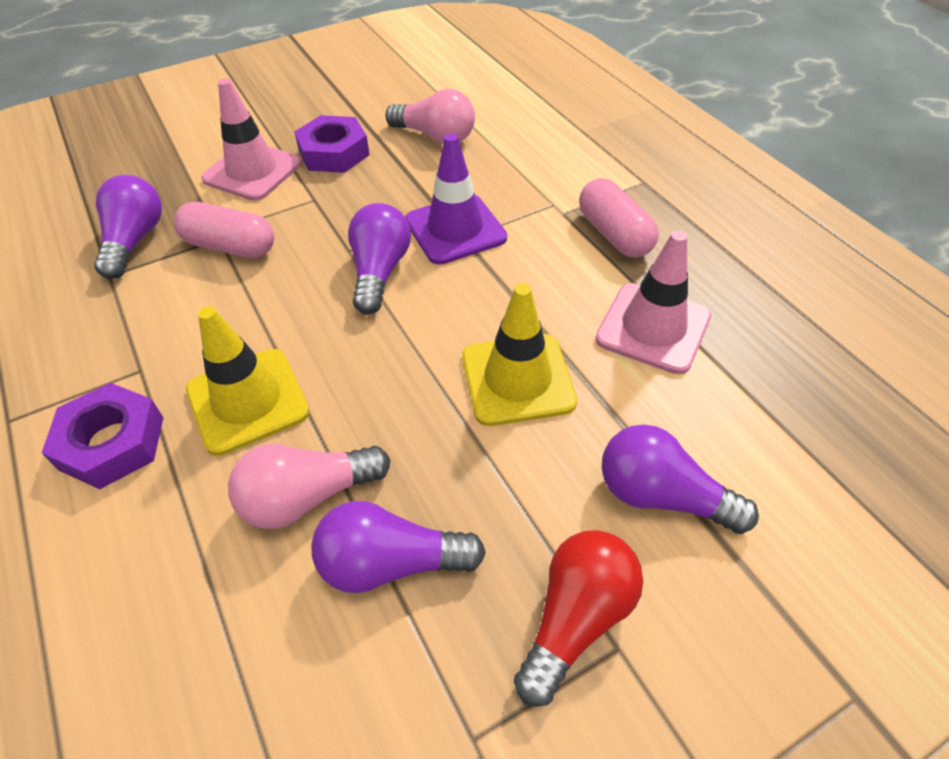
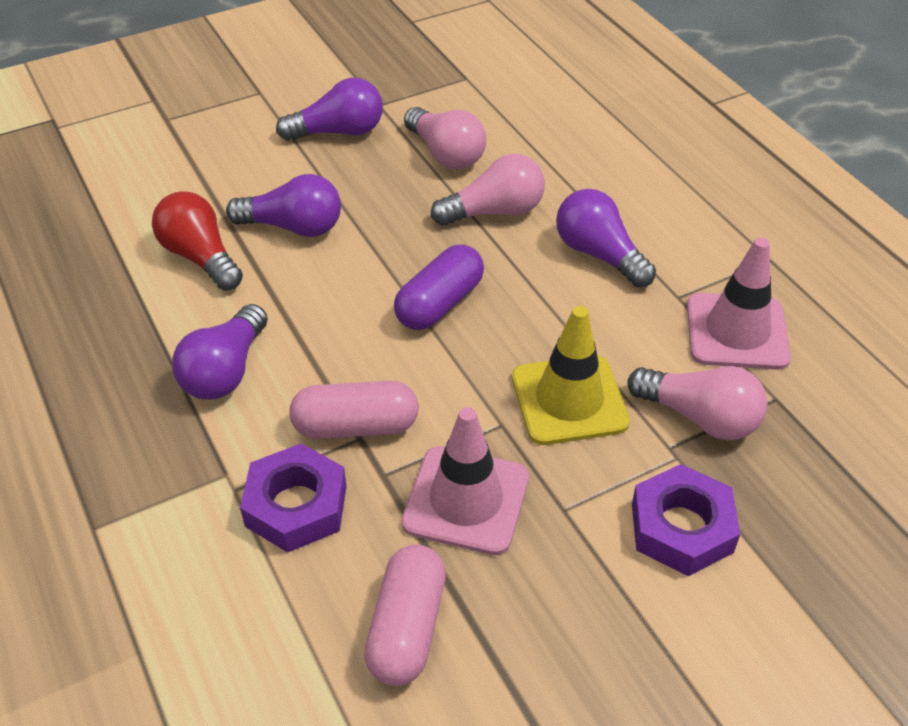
pink light bulb: [228,444,390,529] [385,89,475,144] = 2 -> [404,107,486,169] [431,154,545,226] [628,366,768,440] = 3
purple capsule: none = 0 -> [394,245,484,330] = 1
purple traffic cone: [405,133,507,265] = 1 -> none = 0
yellow traffic cone: [186,306,310,456] [462,283,577,426] = 2 -> [512,306,630,445] = 1

